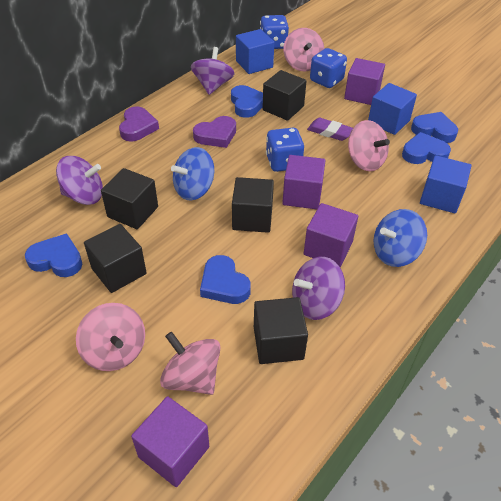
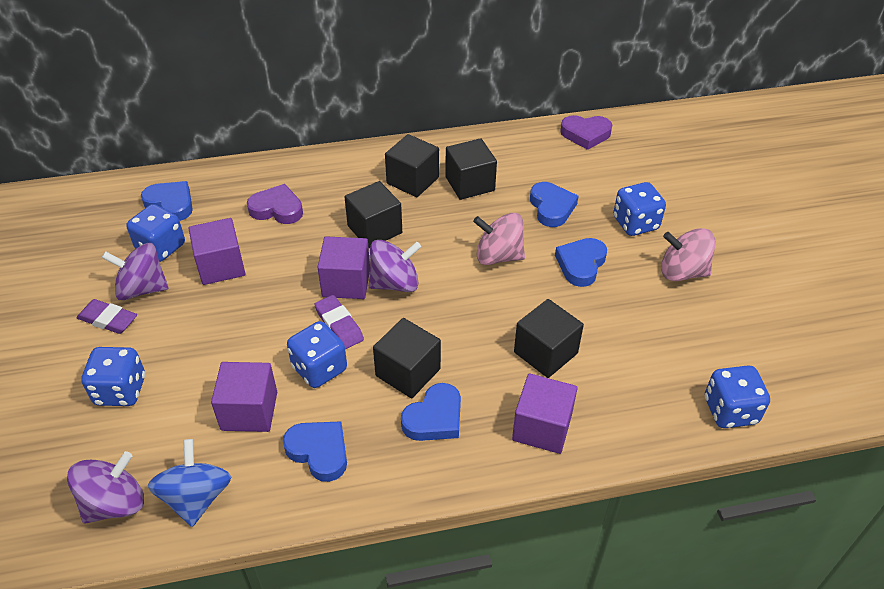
blue cube: [236,29,274,74] [368,83,417,135] [420,155,471,213] = 3 -> none = 0
blue dice: [260,15,289,49] [266,128,304,172] [310,48,347,88] = 3 -> [81,347,145,406] [126,204,185,262] [287,321,347,388] [613,182,666,236] [705,365,770,428] = 5
blue spinning top: [171,147,214,201] [373,209,427,267] = 2 -> [148,439,231,527] = 1
pink spinning top: [76,303,145,371] [160,332,220,395] [284,28,324,71] [348,120,390,171] = 4 -> [473,213,525,265] [661,228,716,281] = 2
purple eraser: [307,118,353,141] = 1 -> [77,299,137,334] [314,295,364,349] = 2

